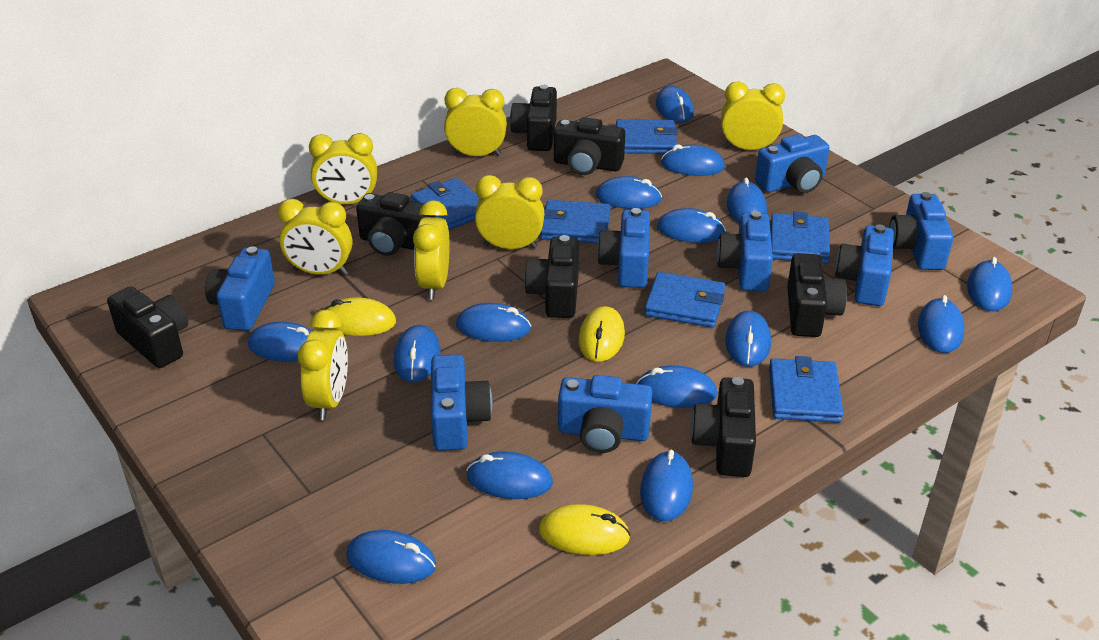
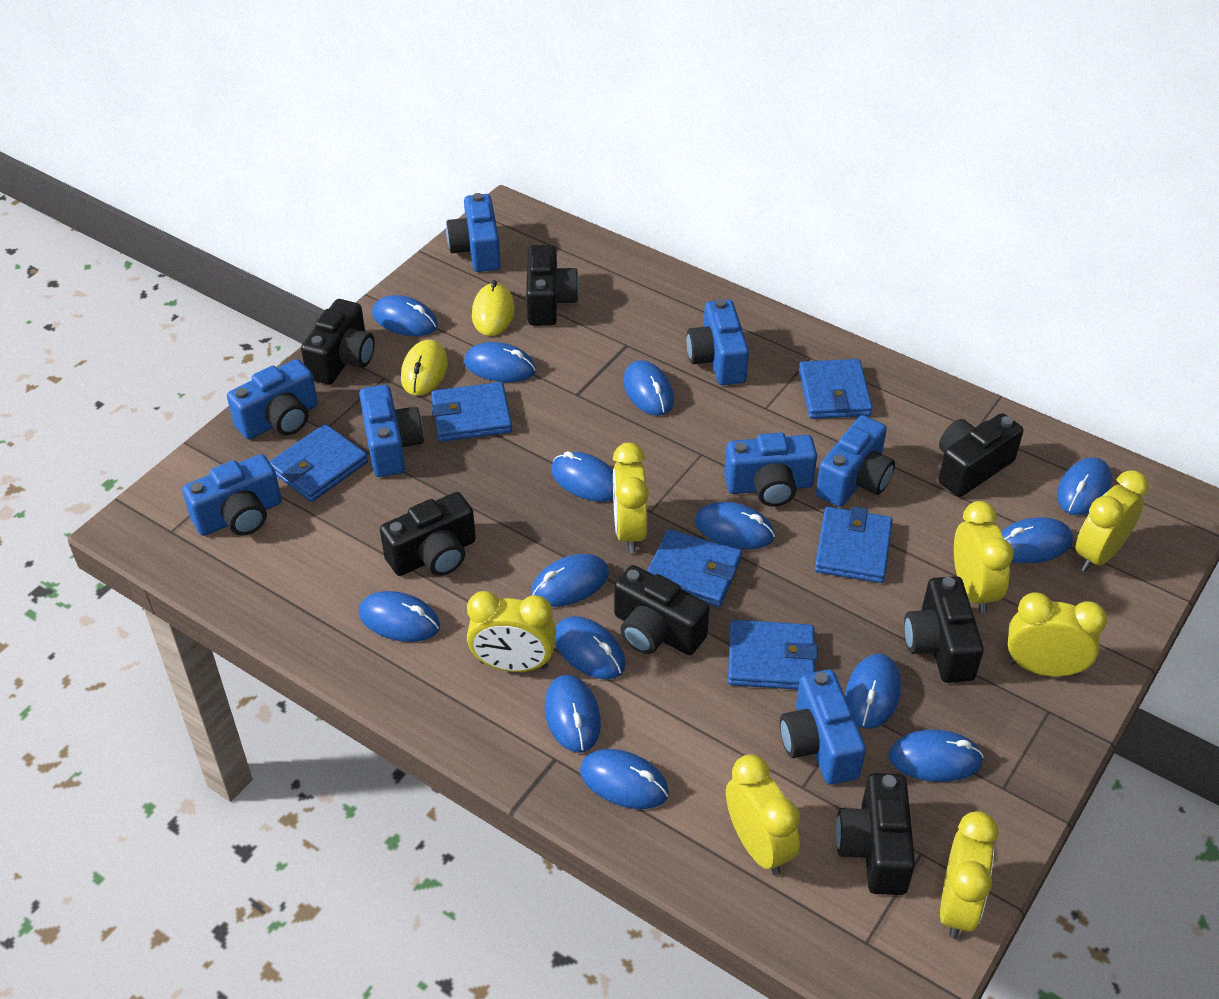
blue mouse: [248,322,312,362] [346,530,436,584] [394,325,441,383] [456,303,531,342] [467,451,553,499] [596,176,662,209] [636,365,717,408] [640,450,693,521] [656,86,694,123] [657,208,726,243] [661,144,725,176] [725,311,771,367] [726,178,767,223] [918,295,965,353] [967,257,1013,311] = 15 -> [359,591,440,642] [372,295,438,336] [464,342,536,382] [531,554,609,607] [545,675,601,752] [551,451,613,502] [555,616,626,679] [580,749,669,809] [623,360,674,416] [695,502,775,549] [845,654,901,729] [888,730,984,782] [1001,517,1073,563] [1057,457,1112,515] = 14
yellow mouse: [324,298,396,336] [539,504,631,555] [579,306,625,362] = 3 -> [401,340,448,396] [472,280,515,336] = 2

